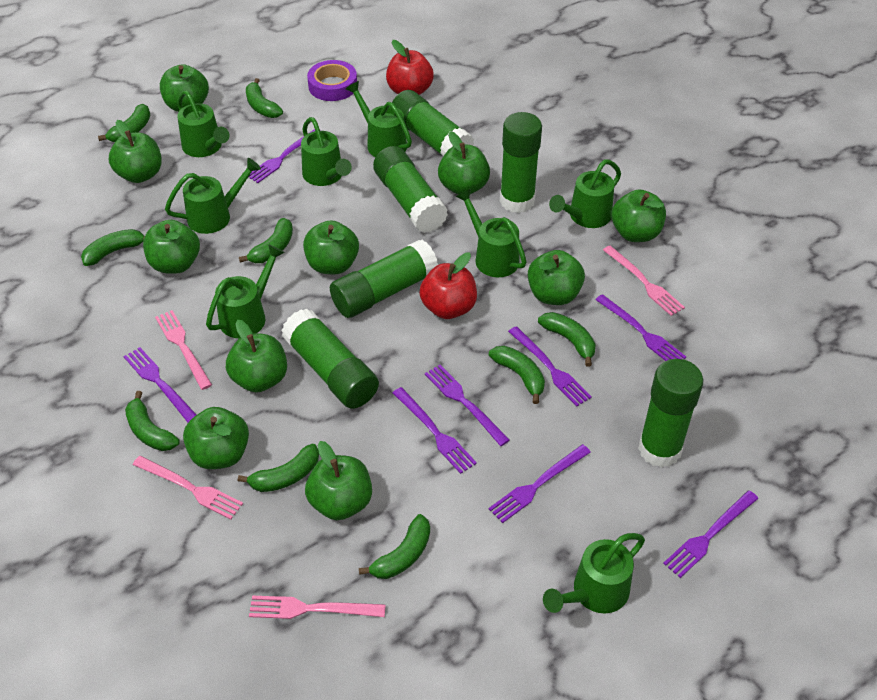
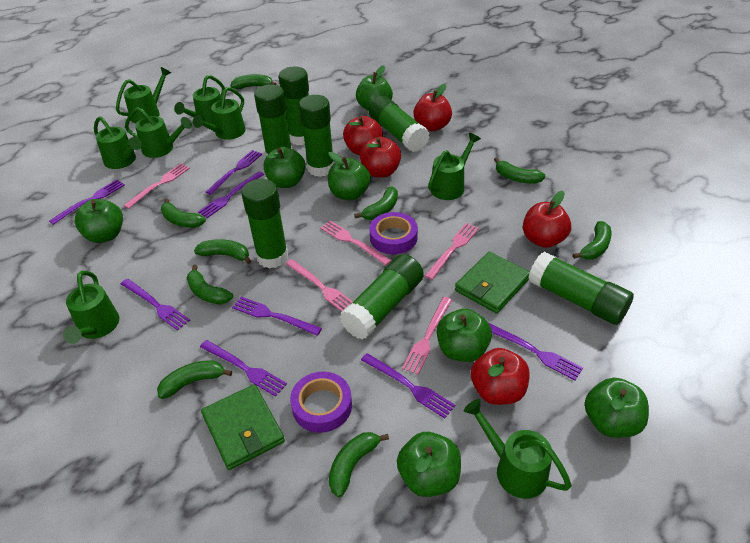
green apple: [109,120,162,183] [143,220,200,274] [160,64,209,112] [183,407,249,469] [226,320,287,392] [303,220,359,274] [305,441,372,520] [438,131,490,195] [528,250,585,305] [611,189,666,242] = 10 -> [75,199,123,243] [263,147,306,188] [328,152,370,200] [356,65,393,110] [397,432,461,497] [437,308,492,362] [585,378,649,438] = 7
green glue stick: [281,309,379,409] [330,240,438,318] [373,146,448,233] [392,90,474,157] [500,112,542,213] [638,359,703,468] = 6 -> [242,179,288,269] [254,84,292,156] [279,67,309,145] [299,95,334,177] [339,254,424,340] [368,96,430,152] [528,252,634,325] = 7
green wallet: none = 0 -> [201,384,285,470] [455,251,530,314] = 2
pink fork: [133,456,243,519] [155,310,212,390] [249,596,386,619] [603,246,685,316] = 4 -> [124,163,190,209] [286,259,353,312] [320,221,392,265] [402,297,452,375] [425,223,479,280] = 5
purple tape: [307,60,357,101] = 1 -> [290,372,352,433] [369,212,418,254] = 2
red apple: [386,40,434,95] [419,253,477,319] = 2 -> [343,116,383,155] [360,137,401,178] [414,84,452,131] [471,348,530,405] [523,191,571,248] = 5

